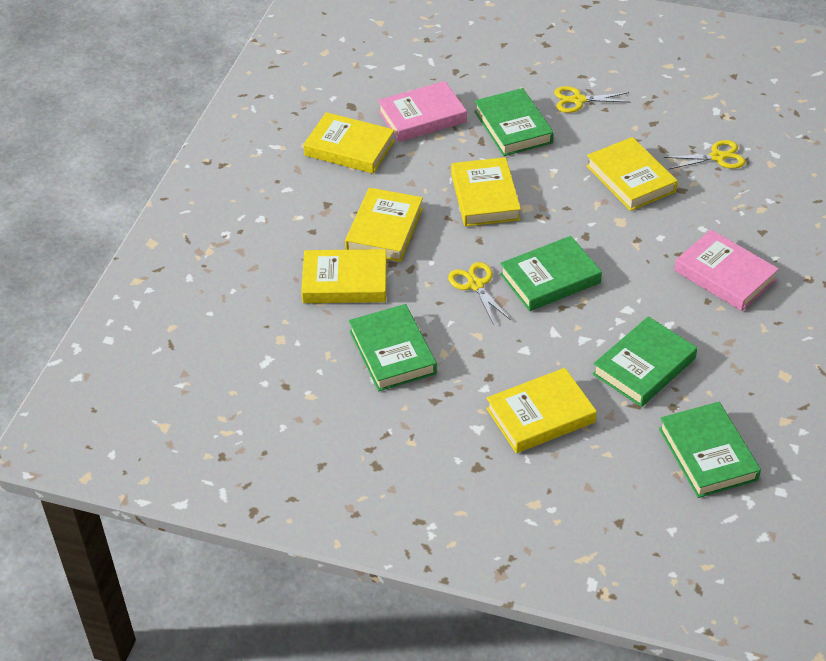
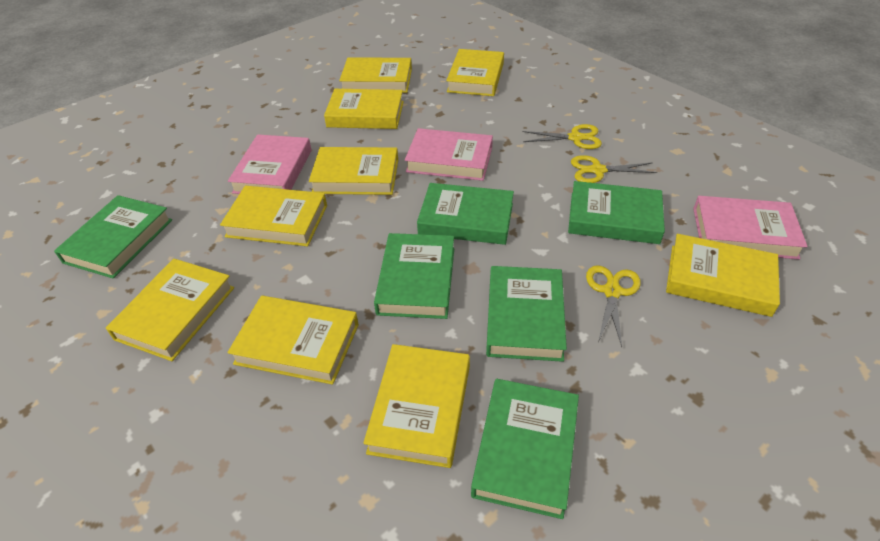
green book: [349,304,437,391] [474,88,554,156] [500,236,602,311] [592,316,697,407] [659,402,761,498] = 5 -> [54,195,172,279] [374,233,454,319] [417,183,514,245] [471,379,579,519] [486,266,567,362] [568,181,665,244] = 6
pink book: [378,81,467,142] [674,230,779,311] = 2 -> [228,134,311,194] [405,128,493,181] [693,196,807,260] = 3
yellow book: [301,249,387,303] [303,112,395,174] [345,188,423,262] [451,157,521,227] [486,368,597,453] [586,137,678,211] = 6 -> [106,259,234,361] [220,186,327,246] [228,296,359,385] [309,147,398,195] [324,89,404,129] [339,58,412,93] [363,344,470,468] [446,49,504,96] [666,234,780,317] = 9

